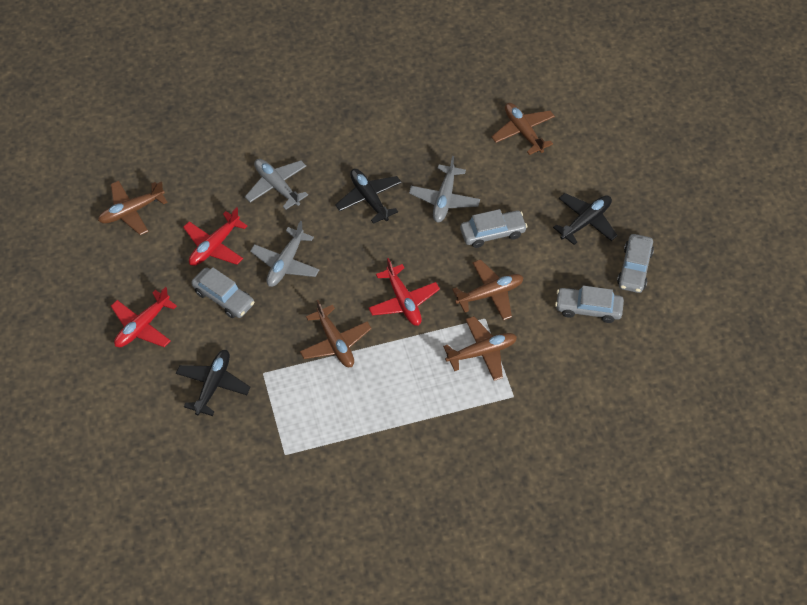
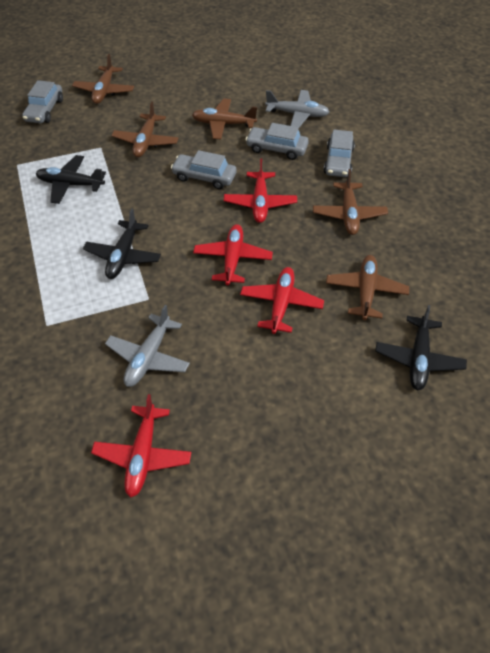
grey plane: [245,159,308,210] [250,221,320,287] [409,156,480,222] = 3 -> [105,305,190,387] [265,90,329,128] = 2
red plane: [111,287,177,347] [183,207,247,266] [369,258,440,326] = 3 -> [91,394,191,498] [193,224,273,285] [224,158,297,223] [240,267,324,334] = 4

